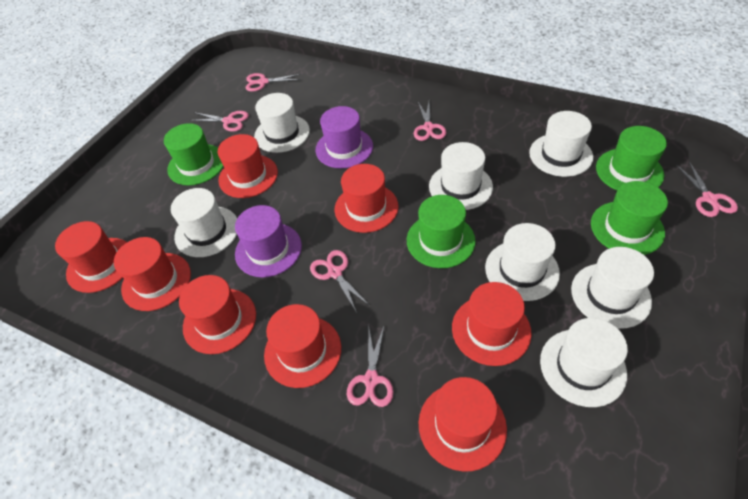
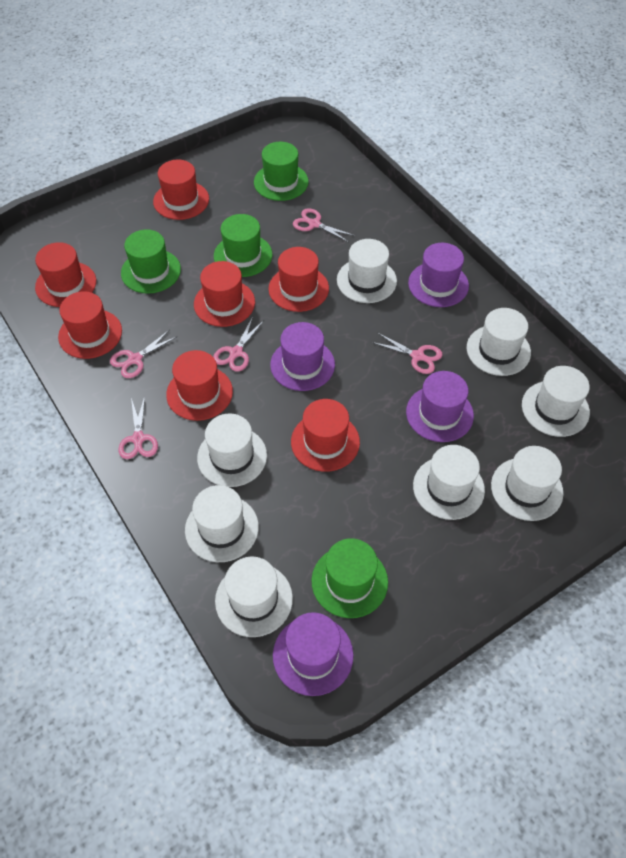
pink scissors: [190,111,249,132] [245,73,301,92] [310,250,370,313] [347,327,394,407] [414,102,446,141] [676,162,738,217] = 6 -> [110,329,178,378] [118,396,158,459] [213,317,263,372] [293,208,355,242] [371,333,442,374] = 5
purple hat: [235,205,302,278] [316,106,373,168] = 2 -> [270,322,335,391] [273,612,354,696] [406,371,474,442] [408,243,469,307] = 4
red hat: [55,221,127,293] [114,237,191,311] [179,275,256,354] [218,134,278,198] [264,304,341,388] [334,164,398,233] [419,377,507,472] [452,282,532,366] = 8 -> [35,242,96,307] [58,291,122,359] [153,160,209,220] [166,350,233,421] [194,261,255,327] [268,247,329,312] [291,399,360,472] = 7
white hat: [171,188,237,257] [254,93,310,153] [429,142,493,210] [485,223,560,301] [529,111,593,177] [540,318,628,407] [571,247,654,329] = 7 -> [185,485,259,562] [197,413,267,487] [215,557,293,637] [337,239,397,303] [413,445,485,520] [467,308,531,376] [491,446,564,521] [522,366,590,437] = 8

